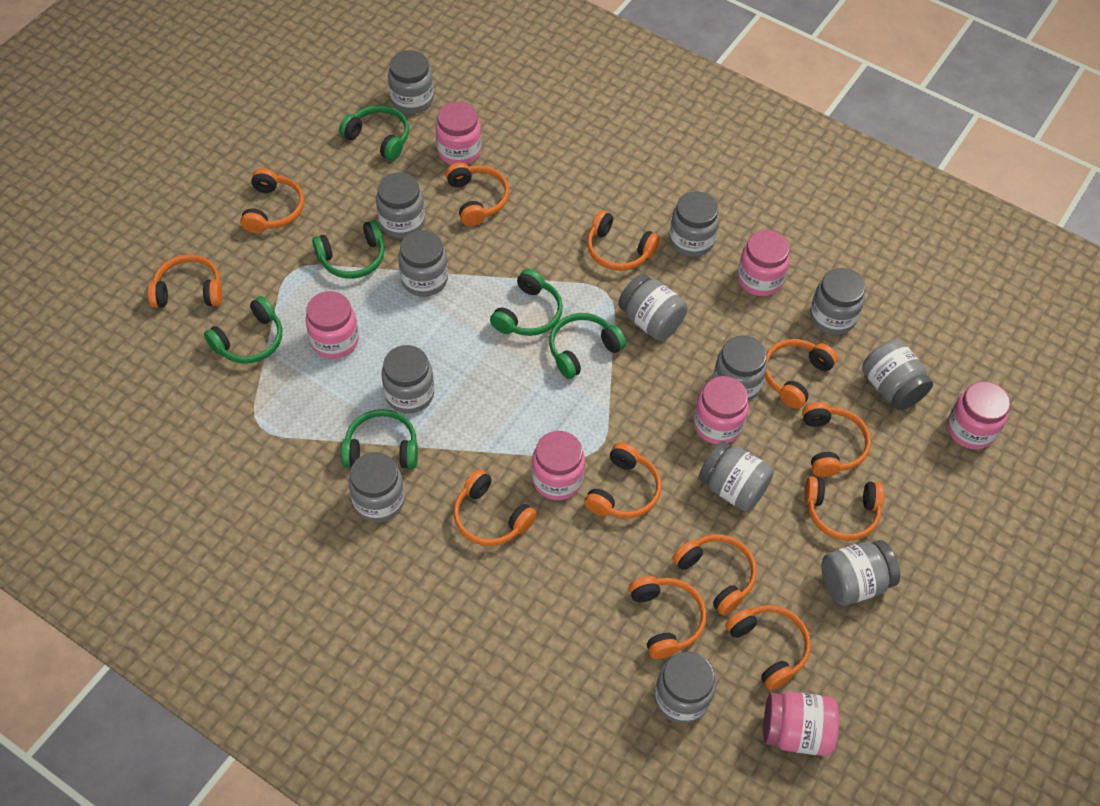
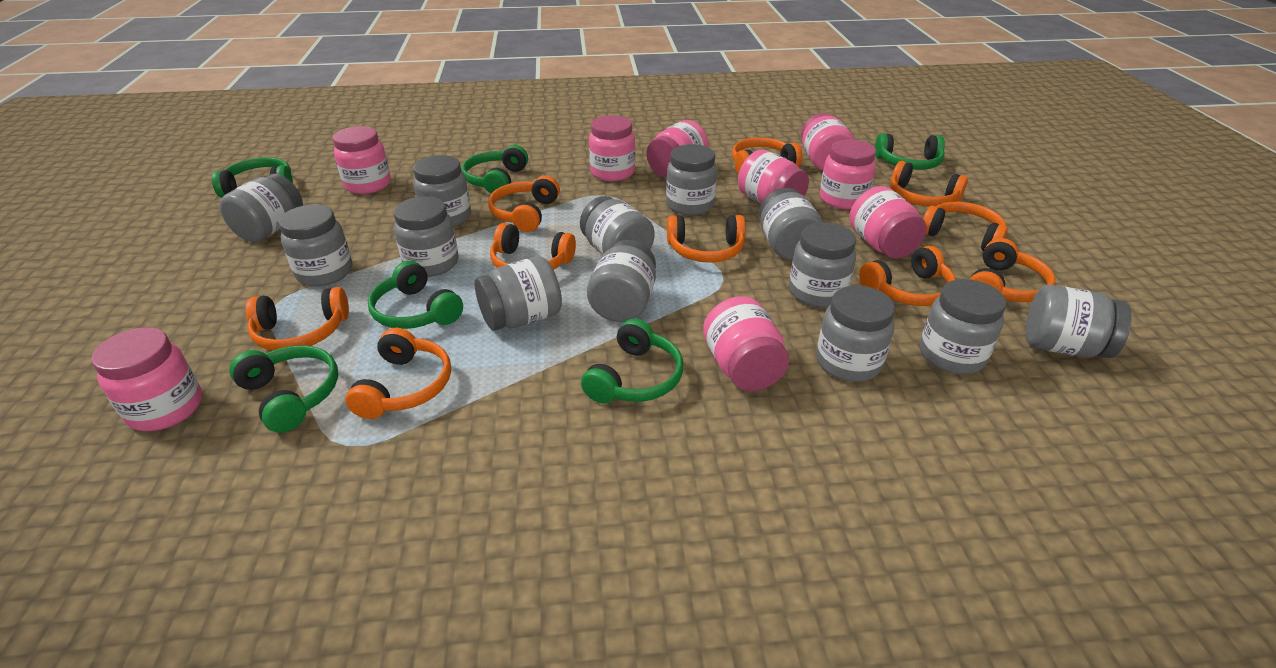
orange headphones: [148,254,222,308] [240,168,304,233] [446,162,509,226] [453,469,537,546] [584,442,661,519] [587,210,660,271] [629,576,707,659] [673,534,757,615] [725,605,811,690] [765,339,838,409] [802,402,871,477] [804,476,884,541] = 12 -> [246,287,349,351] [345,328,451,419] [489,176,560,232] [490,223,576,270] [667,215,746,263] [732,137,803,174] [859,246,956,306] [890,161,968,207] [923,202,1008,251] [970,238,1055,302] = 10
pink jar: [305,291,359,359] [436,101,481,165] [532,431,585,500] [694,376,749,444] [738,230,790,296] [763,692,839,756] [947,381,1010,449] = 7 -> [91,327,202,431] [333,126,391,194] [589,115,635,181] [647,120,709,177] [703,296,789,391] [738,150,809,204] [801,113,855,171] [820,139,876,209] [849,186,927,259] = 9

